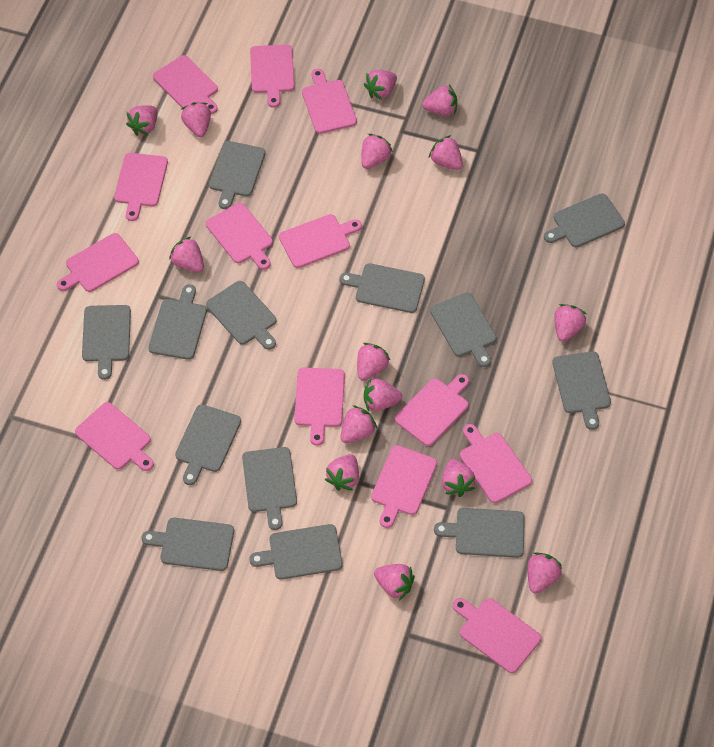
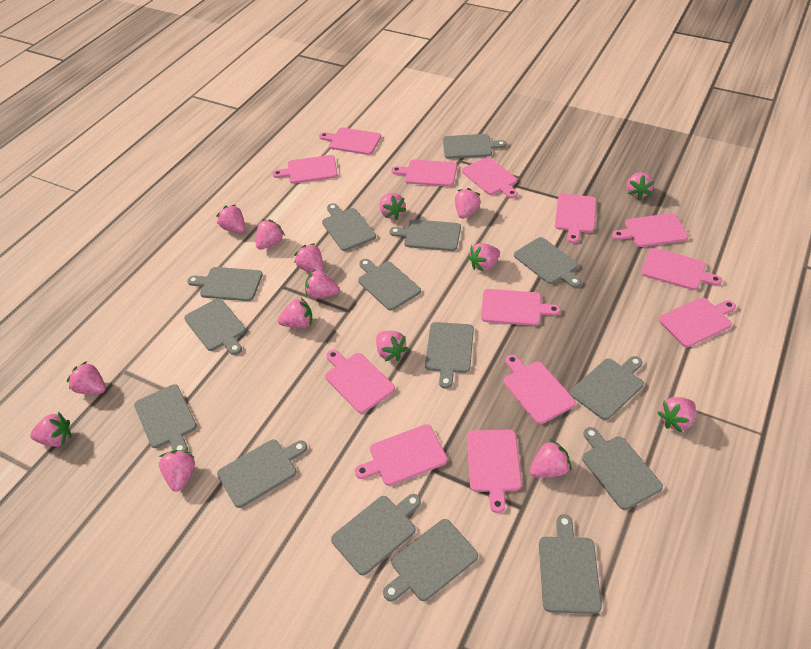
grey cutting board: [82,305,131,380] [142,518,234,571] [148,284,207,360] [175,404,241,485] [206,281,276,350] [209,141,265,209] [242,447,297,530] [250,524,343,579] [339,263,425,313] [430,293,496,367] [434,508,525,558] [544,193,625,247] [552,352,611,430] = 13 -> [134,384,197,451] [184,298,246,355] [187,267,263,301] [217,440,307,508] [322,203,376,251] [331,494,421,575] [358,259,421,311] [383,519,478,601] [390,219,461,251] [425,322,474,389] [443,134,506,159] [514,237,581,288] [539,514,602,614] [570,356,644,420] [582,427,663,510] = 15

